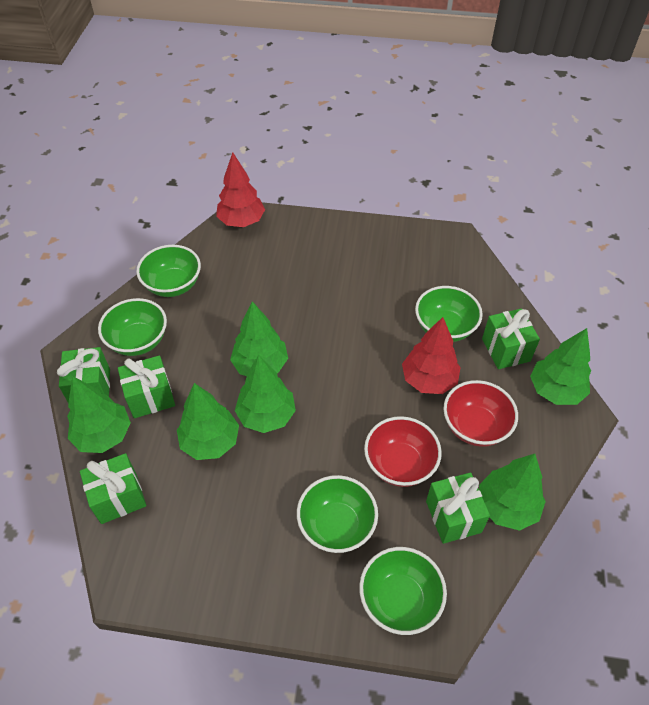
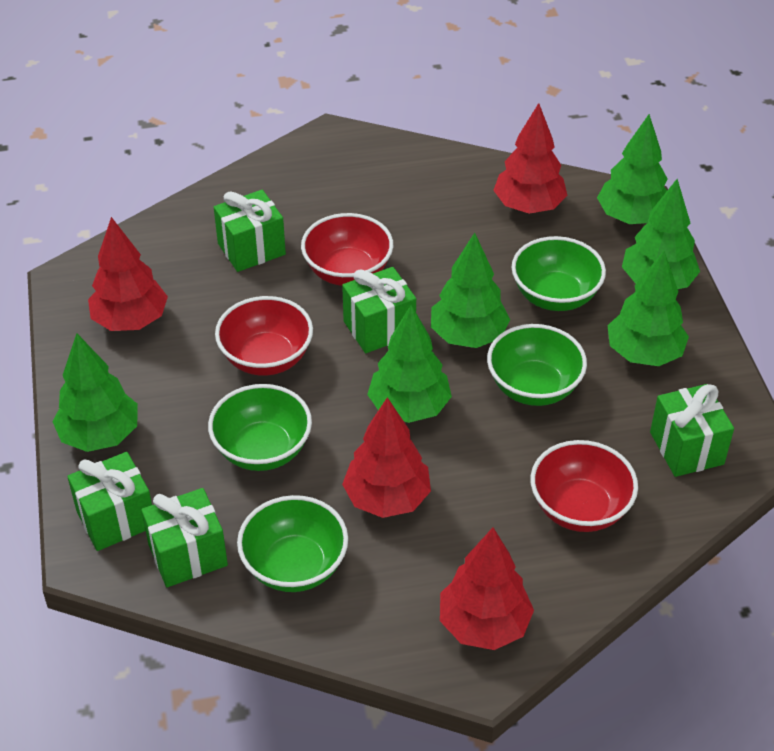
green bowl: [98,298,167,356] [136,245,201,297] [297,475,378,553] [359,547,447,635] [415,286,483,342] = 5 -> [208,384,312,471] [237,495,348,592] [487,324,587,406] [511,236,606,311] = 4
red bowl: [364,416,442,487] [443,380,518,447] = 2 -> [215,296,313,376] [301,213,393,286] [531,440,638,532] = 3
red tree: [216,153,265,227] [402,317,461,394] = 2 -> [88,217,168,331] [342,397,431,518] [440,528,534,650] [493,103,567,214] = 4

